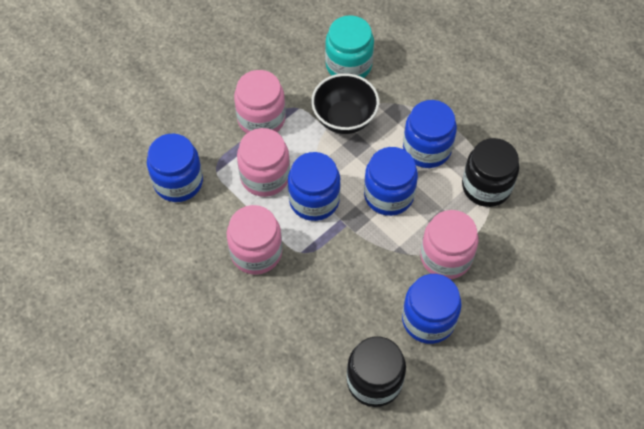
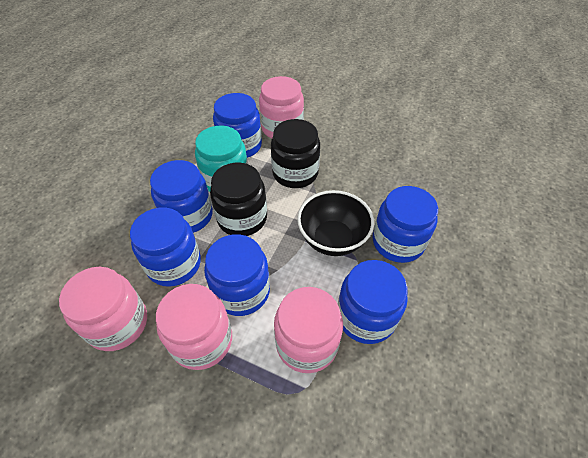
blue jar: [147,133,203,202] [288,152,341,221] [364,147,418,216] [402,274,461,344] [403,100,457,168] = 5 -> [130,208,201,287] [150,160,213,233] [204,234,270,316] [213,93,262,158] [338,260,408,344] [373,186,438,263] = 6

